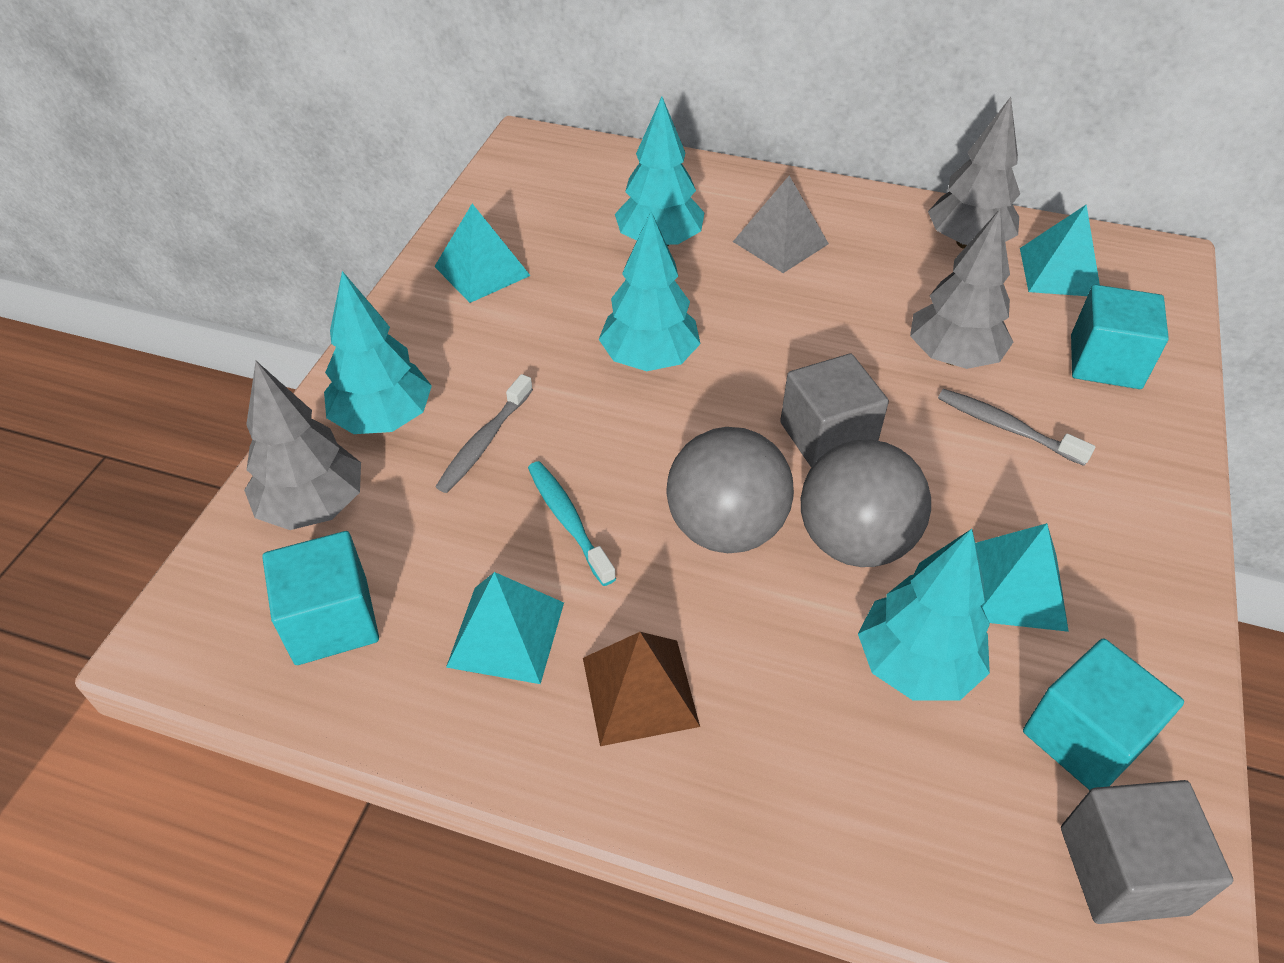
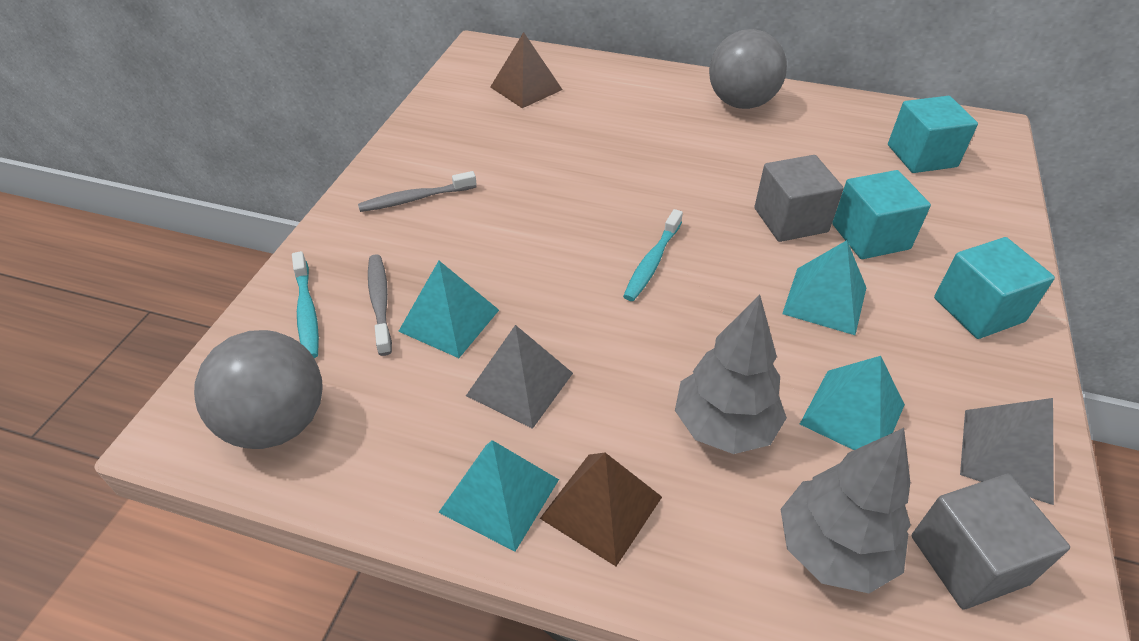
brown pyramid: [583,632,700,746] = 1 -> [490,32,563,108] [540,453,662,566] = 2
grey pyramid: [733,176,829,273] = 1 -> [466,325,573,429] [960,398,1054,505] = 2
grey tree: [244,361,361,530] [910,209,1013,369] [928,97,1020,249] = 3 -> [675,295,787,454] [781,428,911,593] = 2
turquoise toothbrush: [528,461,616,586] = 1 -> [292,251,319,358] [623,209,683,301] = 2
turquoise tree: [324,271,432,434] [599,212,700,371] [615,97,705,246] [858,529,990,700] = 4 -> none = 0

